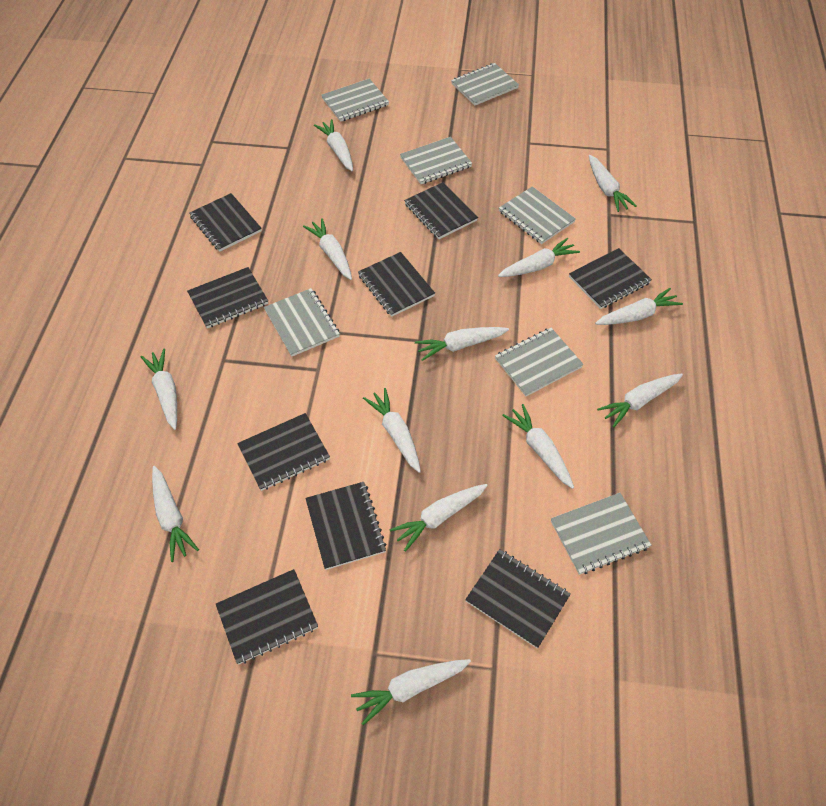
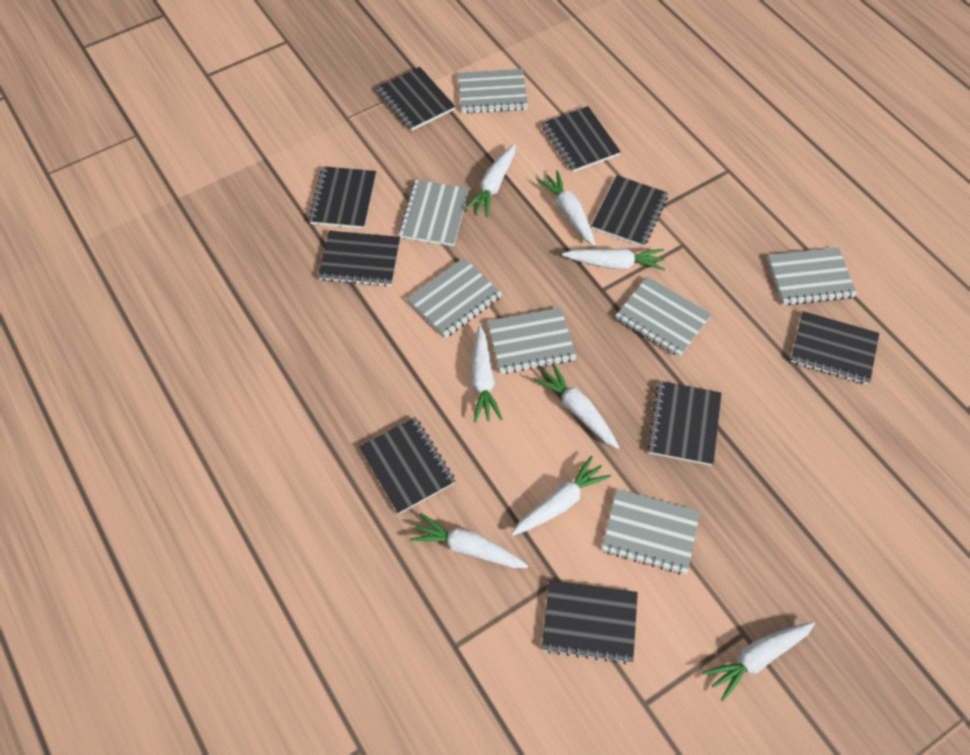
white carrot: [141,349,177,430] [152,466,199,562] [303,218,352,280] [314,119,353,171] [351,659,471,725] [363,388,421,473] [389,484,487,552] [415,327,509,361] [498,238,580,277] [502,404,574,489] [589,155,637,212] [595,288,683,325] [597,373,683,428] = 13 -> [410,513,528,568] [465,144,516,217] [471,325,502,422] [511,456,611,536] [533,363,619,449] [536,170,595,246] [562,248,665,270] [703,622,815,701] = 8

